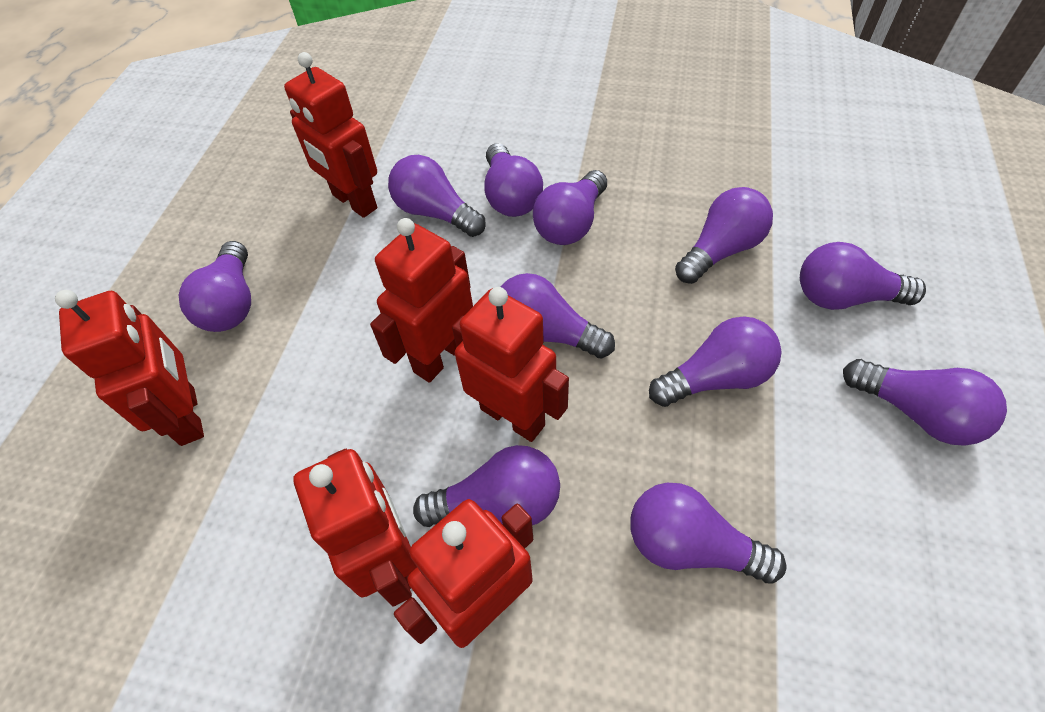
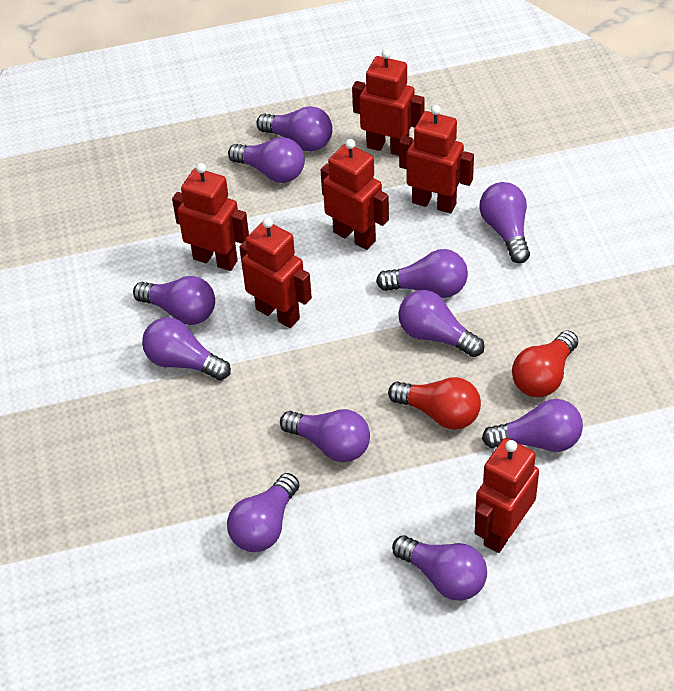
red light bulb: none = 0 -> [388,377,481,430] [512,330,578,397] = 2

